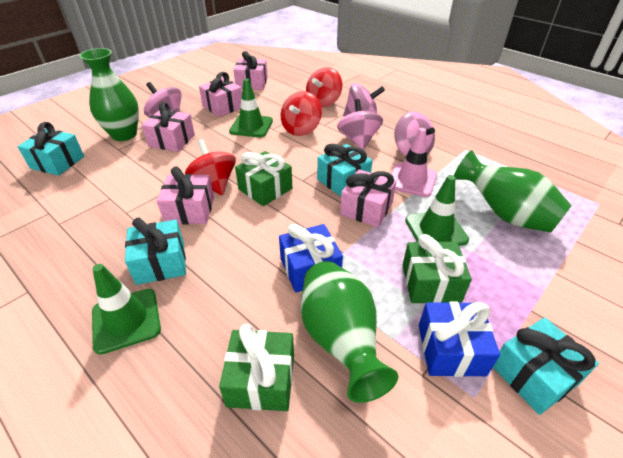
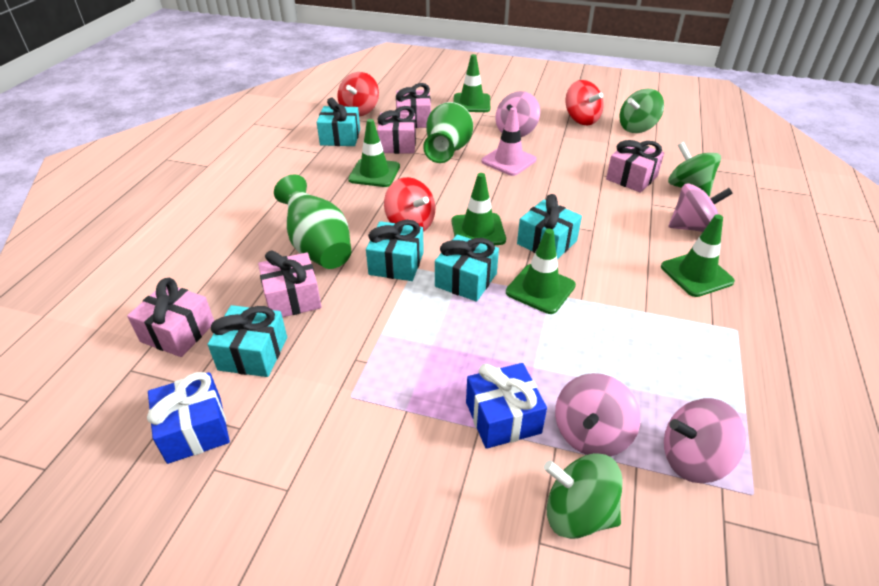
green gift: [219,324,294,411] [235,151,292,206] [402,234,472,303] = 3 -> none = 0
green spinning top: none = 0 -> [544,453,623,539] [620,89,664,133] [668,142,721,196] = 3
green traffic cone: [92,264,161,355] [229,78,273,137] [405,175,469,246] = 3 -> [348,119,400,187] [452,173,506,245] [453,54,490,112] [506,229,576,314] [661,214,735,297] = 5
green vase: [79,48,139,141] [301,261,398,403] [454,150,572,233] = 3 -> [274,175,351,269] [423,102,473,163] = 2
turquoise gift: [18,122,84,176] [125,217,186,285] [317,144,373,197] [493,317,599,415] = 4 -> [207,305,287,377] [317,98,360,146] [366,220,424,281] [435,235,499,301] [517,194,582,259] = 5

